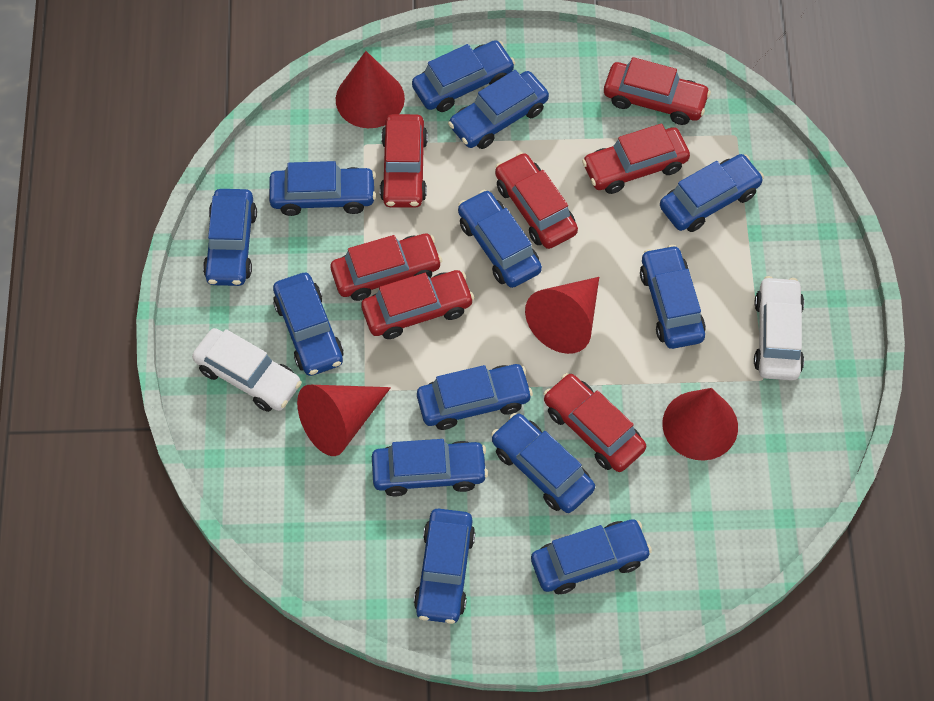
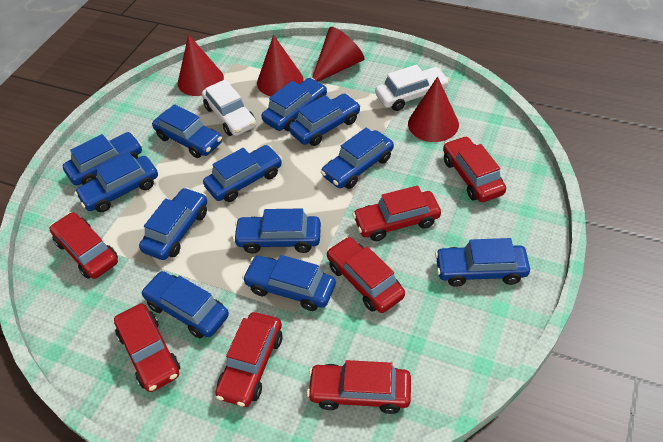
blue car: [203,189,257,286] [269,161,376,216] [273,273,344,376] [372,439,488,496] [412,40,515,112] [414,509,475,624] [417,364,533,430] [448,70,549,149] [458,190,542,288] [491,413,595,513] [531,519,652,594] [640,245,706,349] [660,154,764,232] = 13 -> [63,132,142,185] [75,153,158,212] [139,187,207,260] [141,271,229,338] [152,104,222,158] [203,145,282,202] [233,208,321,254] [242,255,336,311] [262,78,327,131] [289,94,361,146] [321,128,394,189] [435,238,530,287] = 12

